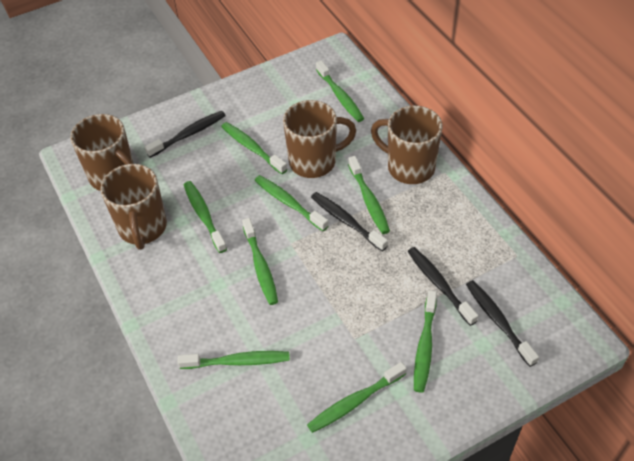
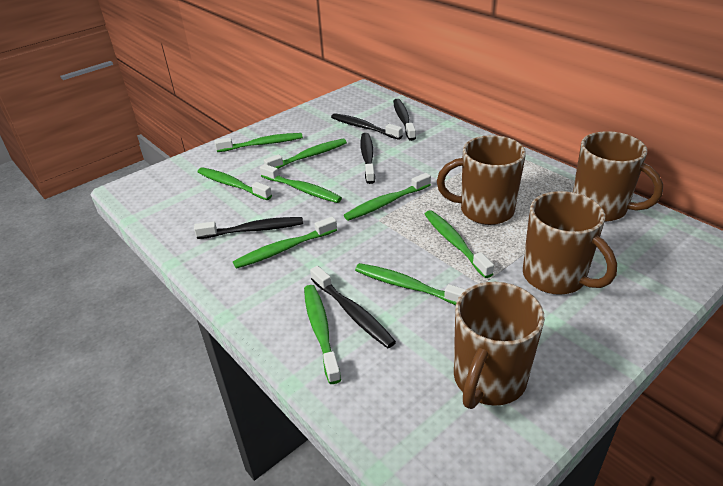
black toothbrush: [145,111,226,158] [311,192,388,251] [408,247,478,326] [466,280,539,367] = 4 -> [194,217,303,239] [310,266,396,348] [331,113,403,140] [360,133,375,184] [393,99,416,141] = 5

